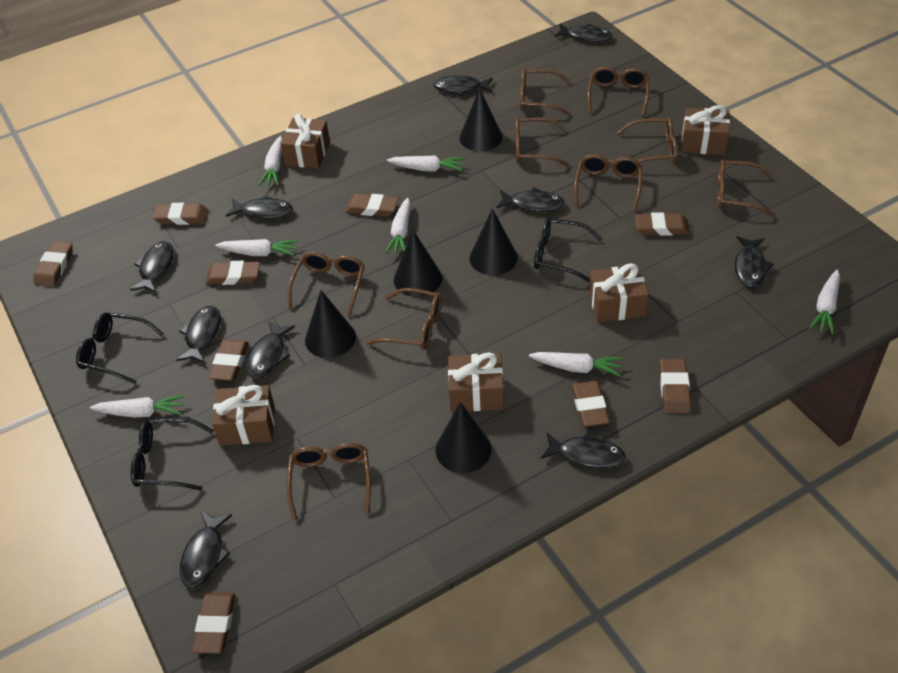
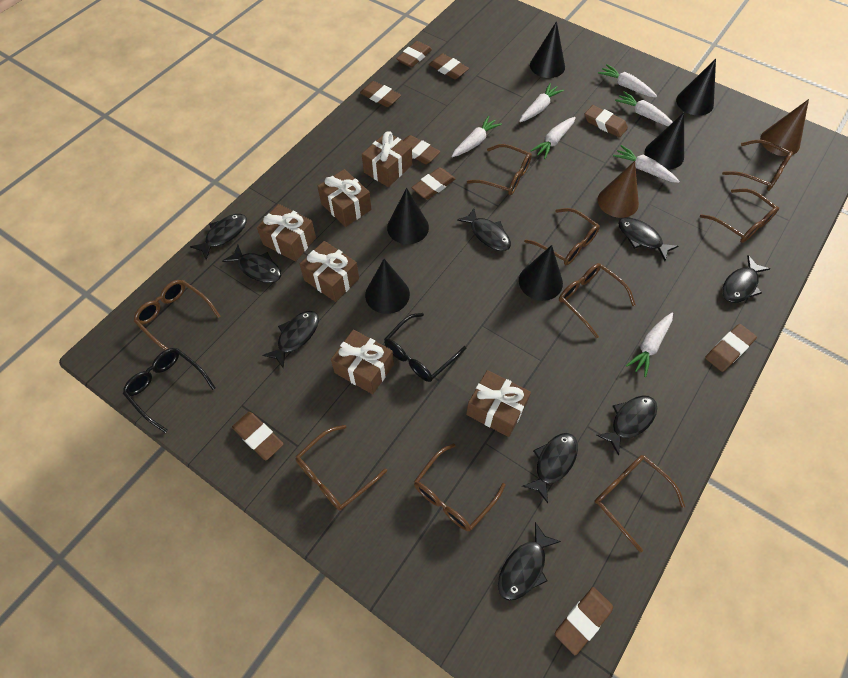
black cone: [305,290,356,358] [394,230,442,297] [436,402,492,473] [460,88,503,151] [469,208,518,275] = 5 -> [365,259,410,314] [387,188,429,244] [519,245,563,301] [530,21,565,78] [645,112,684,169] [676,59,716,116] = 6
black fish: [130,241,174,293] [176,306,221,363] [180,511,232,588] [226,195,293,219] [246,321,295,379] [433,75,493,97] [496,187,565,212] [541,431,626,469] [554,24,613,42] [735,236,774,287] = 10 -> [190,214,247,260] [222,245,281,283] [263,311,319,369] [457,208,511,251] [498,522,561,601] [522,433,578,503] [596,395,657,456] [618,218,678,261] [722,255,770,303] = 9
black glasses: [76,312,165,384] [131,418,214,490] [534,218,602,282] = 3 -> [123,348,216,433] [384,313,466,382] = 2
brown cone: none = 0 -> [598,161,639,218] [760,99,809,156] = 2
brown gift: [212,385,275,446] [280,114,330,169] [448,352,504,412] [589,263,649,322] [681,105,730,155] = 5 -> [257,204,316,262] [299,241,359,302] [317,169,372,227] [331,330,394,394] [362,131,412,187] [466,370,531,437] = 6

